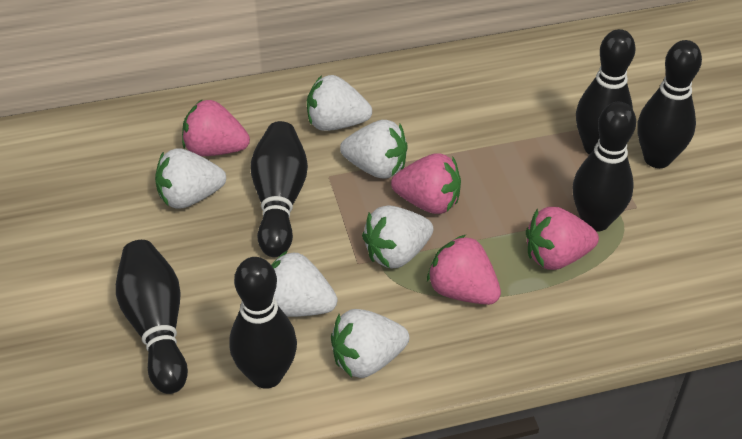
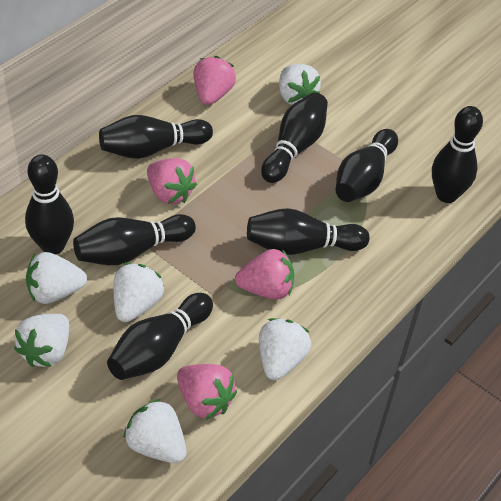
black bowling pin: [116,240,188,394] [229,257,297,389] [251,121,308,257] [573,102,636,232] [576,29,636,155] [637,40,702,168] = 6 -> [25,154,74,255] [73,214,196,265] [99,115,213,159] [107,293,213,380] [247,208,369,255] [261,92,328,183] [336,129,398,202] [432,106,483,203] = 8

